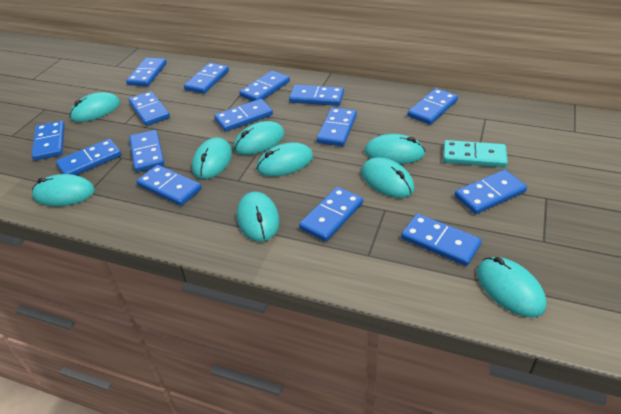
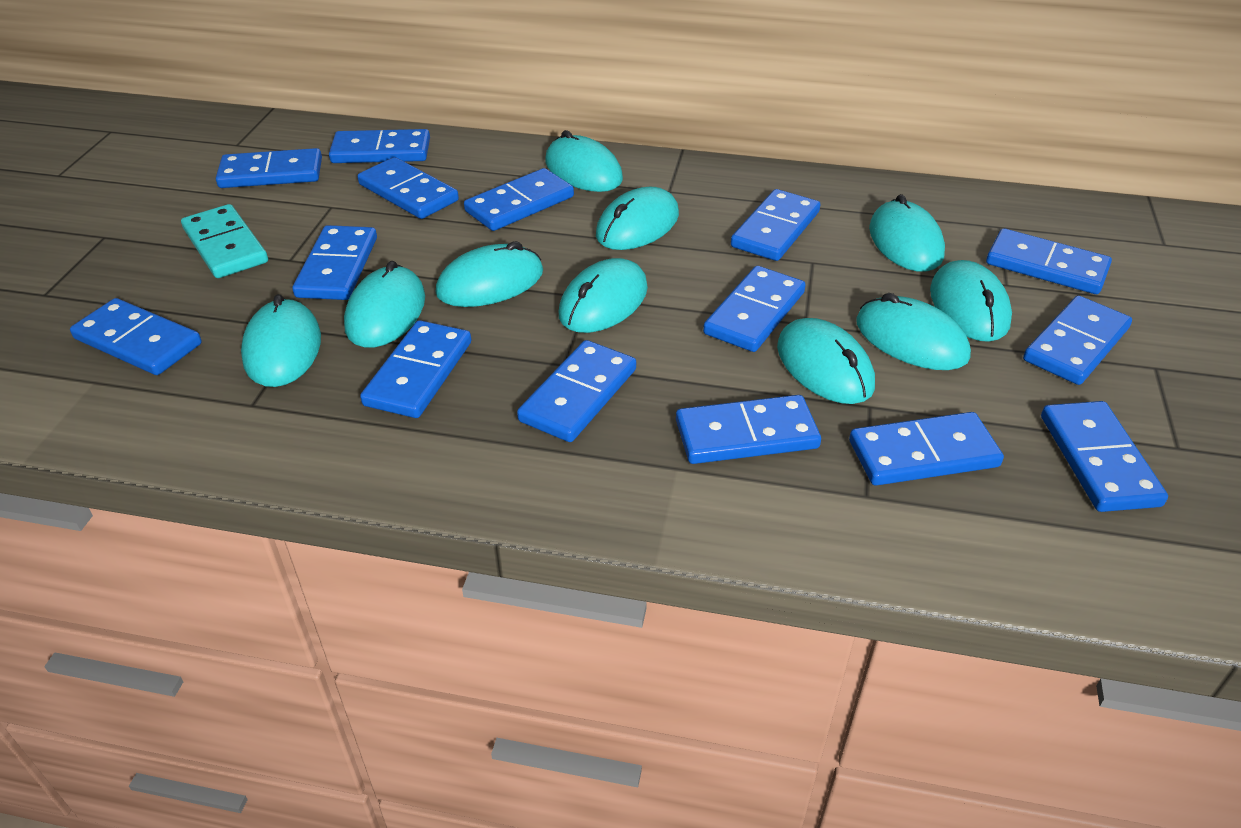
turquoise mouse: [32,174,95,206] [69,92,120,122] [192,138,232,179] [234,121,285,155] [237,192,280,242] [257,142,313,177] [361,157,415,198] [365,134,426,164] [477,257,547,317] = 9 -> [241,294,321,387] [344,261,425,348] [435,241,543,307] [545,130,623,192] [559,258,648,333] [596,187,679,250] [777,318,875,404] [856,293,971,370] [869,194,945,272] [930,260,1012,342] = 10

